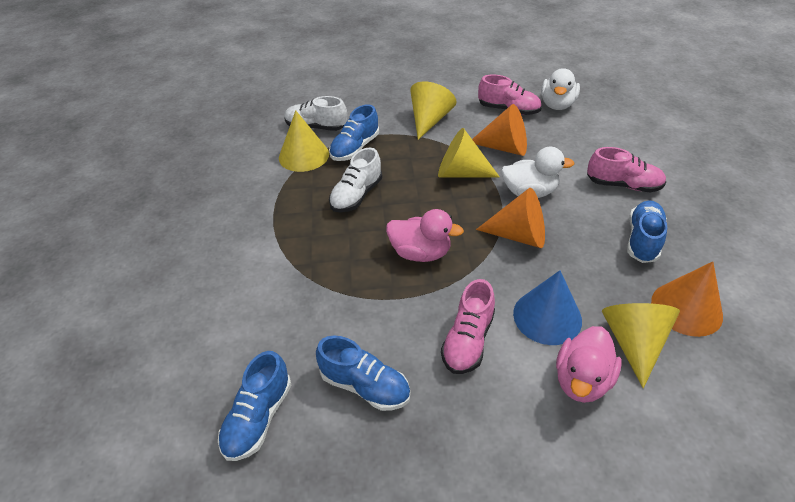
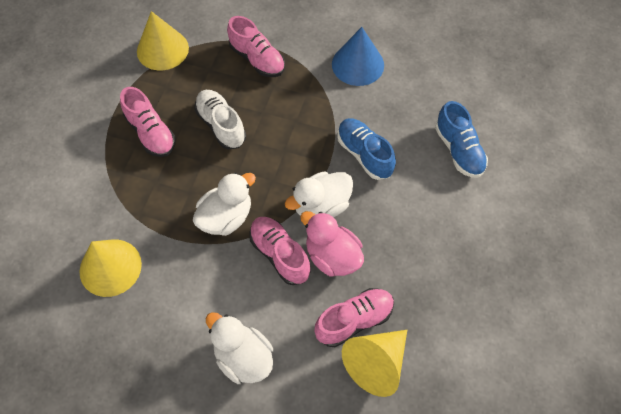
blue shoe: [218,351,291,461] [316,335,410,411] [329,104,379,161] [627,201,667,263] = 4 -> [337,118,396,180] [435,101,488,178] = 2
orange cone: [472,104,527,156] [476,188,545,248] [651,262,723,337] = 3 -> none = 0
pink duck: [386,209,464,262] [556,326,622,403] = 2 -> [300,211,364,277] = 1
pink shoe: [441,279,495,374] [478,75,542,115] [587,147,666,192] = 3 -> [120,87,176,157] [227,16,285,77] [249,217,310,285] [314,288,394,347] = 4
white duck: [501,147,575,198] [541,68,580,110] = 2 -> [192,172,256,236] [206,312,273,384] [285,171,353,217] = 3
white shoe: [284,96,347,131] [329,148,382,212] = 2 -> [194,90,246,149] = 1
yellow cone: [279,110,329,172] [410,81,457,140] [438,128,500,178] [602,303,680,388] = 4 -> [79,240,142,297] [137,11,189,70] [342,330,407,397] = 3

